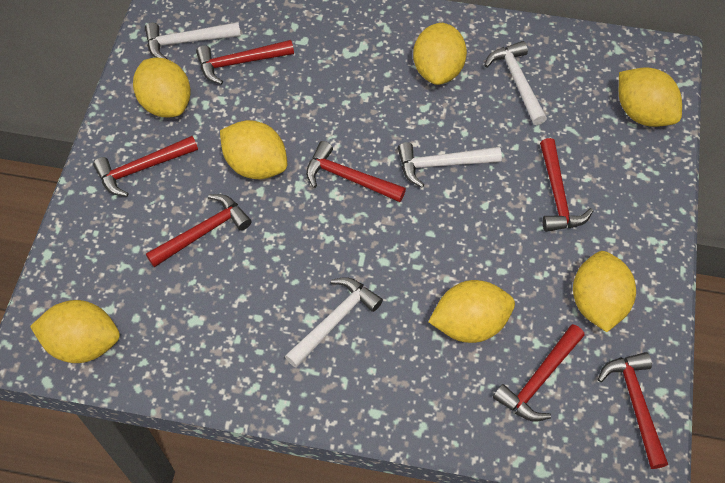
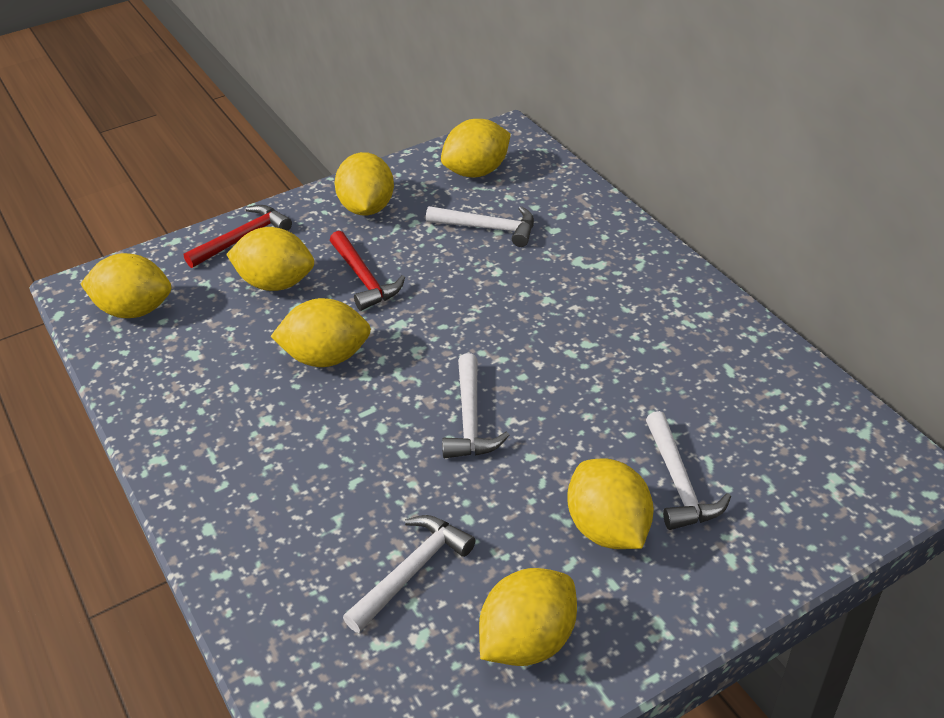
red hammer: [93,136,198,197] [146,194,252,267] [196,40,294,85] [306,141,406,202] [493,324,585,421] [540,138,593,232] [598,352,668,469] = 7 -> [184,205,292,268] [330,231,405,311] = 2

